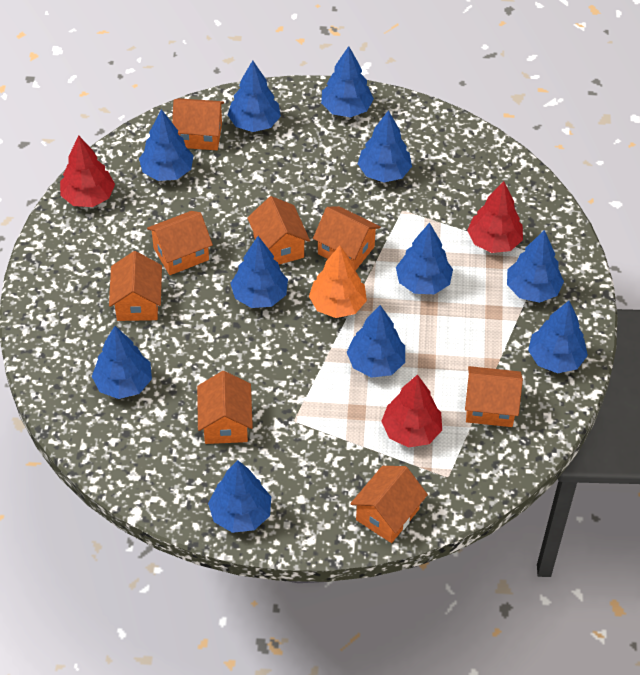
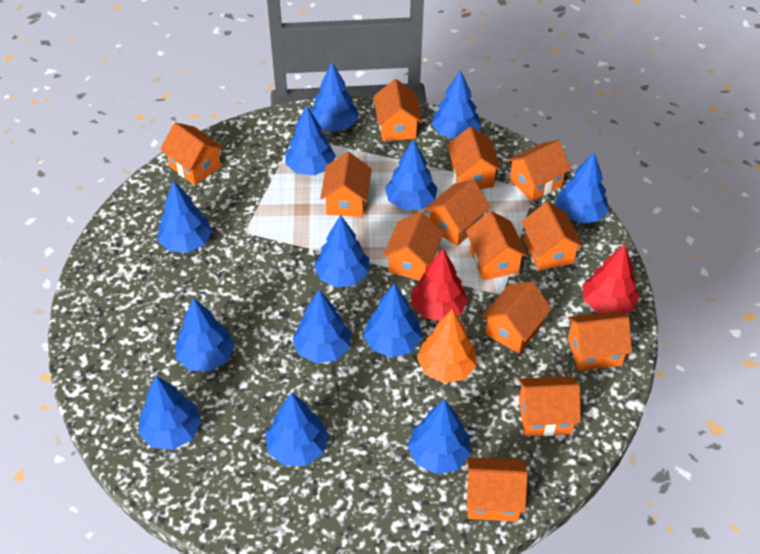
blue tree: [92,326,152,399] [139,109,194,181] [208,460,271,533] [228,61,281,132] [230,236,288,308] [321,46,374,117] [347,305,405,378] [358,110,412,182] [396,223,453,294] [507,230,564,303] [528,301,588,373] = 11 -> [139,376,202,450] [158,181,212,253] [176,299,235,372] [266,392,329,466] [285,105,336,175] [292,290,351,363] [311,63,358,132] [314,215,369,288] [363,284,422,357] [385,139,438,210] [408,399,471,474] [431,70,481,139] [555,152,609,223] = 13
orange house: [109,251,162,321] [147,211,213,275] [172,98,224,150] [197,371,253,444] [247,196,310,264] [313,206,381,271] [350,466,428,543] [465,366,523,427] = 8 -> [160,122,224,185] [320,152,372,217] [374,79,422,141] [383,212,444,281] [424,180,490,246] [447,127,501,189] [466,211,528,280] [467,457,528,521] [482,281,552,354] [507,140,571,201] [518,376,581,436] [521,202,584,271] [568,311,632,371] = 13
red tree: [60,136,115,207] [381,374,442,448] [467,181,523,253] = 3 -> [411,249,468,321] [583,244,640,314] = 2

